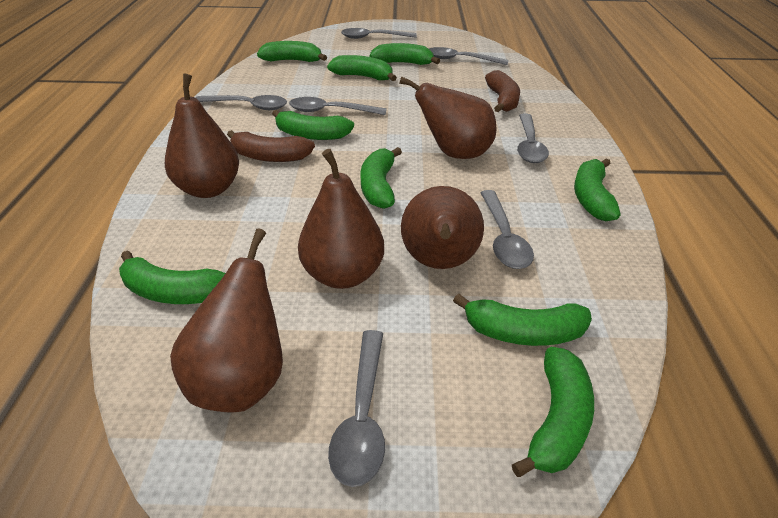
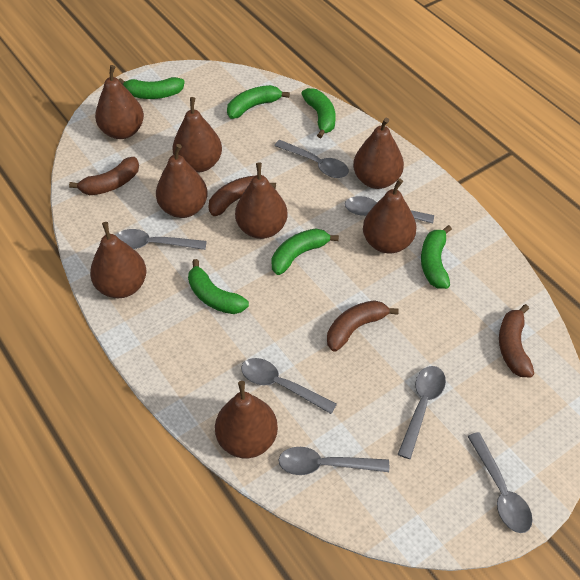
brown banana: [227,130,315,162] [485,70,520,112] = 2 -> [69,157,139,195] [209,176,276,216] [327,300,399,352] [499,304,534,377] = 4
brown pear: [165,73,239,198] [170,228,283,412] [298,149,384,289] [399,76,497,159] [401,186,484,269] = 5 -> [90,222,146,298] [95,65,144,139] [156,144,208,218] [173,97,222,172] [215,381,278,458] [235,163,287,239] [353,118,404,189] [363,179,417,253] = 8
green banana: [119,250,225,304] [257,41,327,62] [272,110,354,140] [327,55,397,81] [360,147,402,209] [369,43,440,65] [453,294,592,346] [512,347,594,477] [574,158,621,221] = 9 -> [118,77,185,99] [188,259,249,314] [227,85,290,119] [271,229,339,275] [301,88,336,138] [421,225,452,289] = 6

